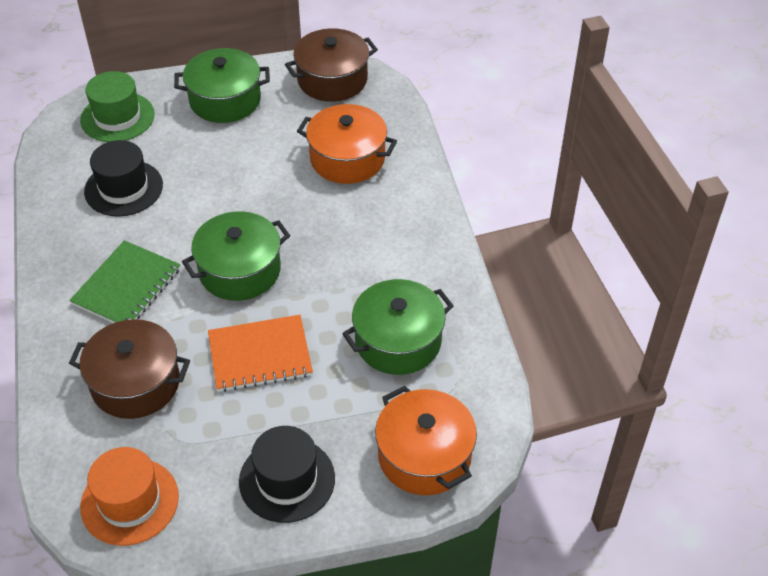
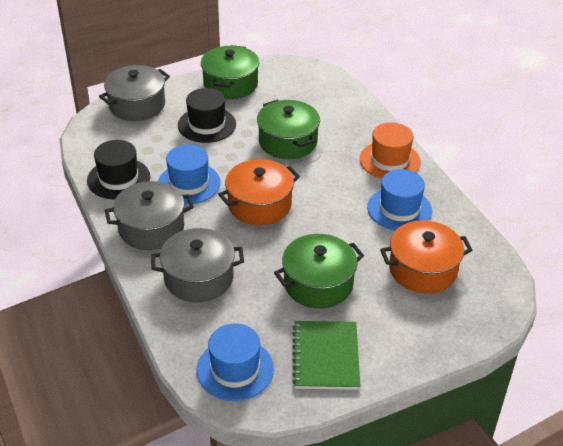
blue hat: none = 0 -> [158,144,221,204] [197,323,274,401] [367,169,432,231] = 3
brown pot: [69,319,190,419] [285,28,378,102] = 2 -> none = 0
green hat: [80,71,155,142] = 1 -> none = 0
grey pot: none = 0 -> [99,65,170,121] [105,181,194,250] [151,228,244,302] = 3
orange notebook: [208,315,313,392] = 1 -> none = 0

